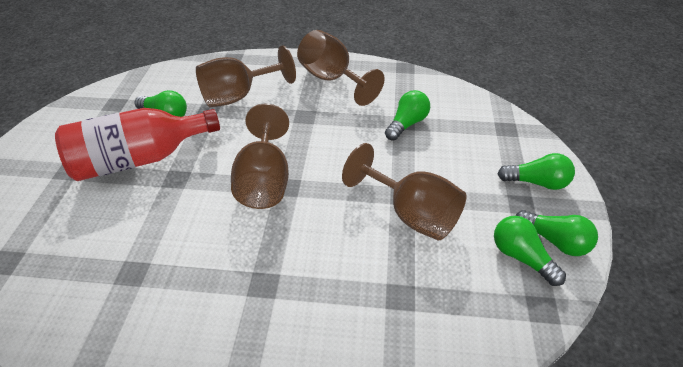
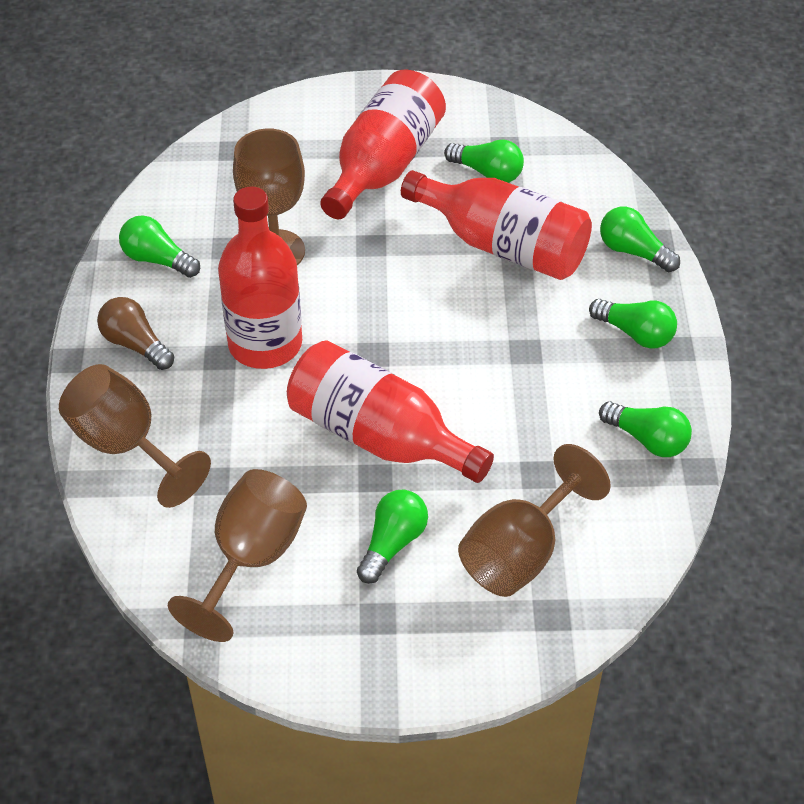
brown light bulb: none = 0 -> [97,297,174,370] = 1
green light bulb: [135,90,187,117] [385,90,430,141] [494,216,566,286] [498,153,575,190] [515,210,598,256] = 5 -> [119,216,200,278] [357,490,428,584] [444,139,524,183] [589,299,677,349] [599,401,692,457] [600,207,680,272] = 6
red bottle: [55,108,220,181] = 1 -> [218,187,302,369] [287,340,494,483] [320,69,446,219] [401,170,592,280] = 4

